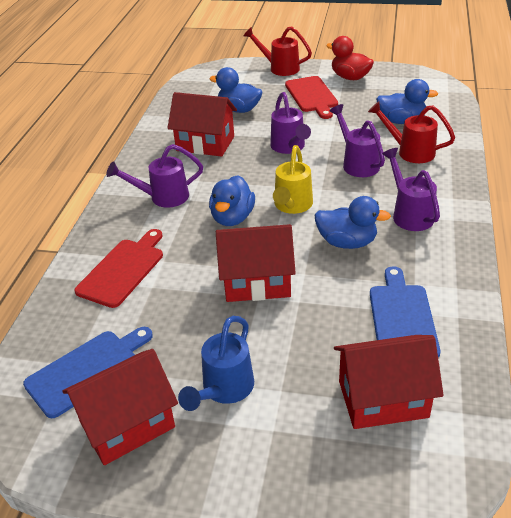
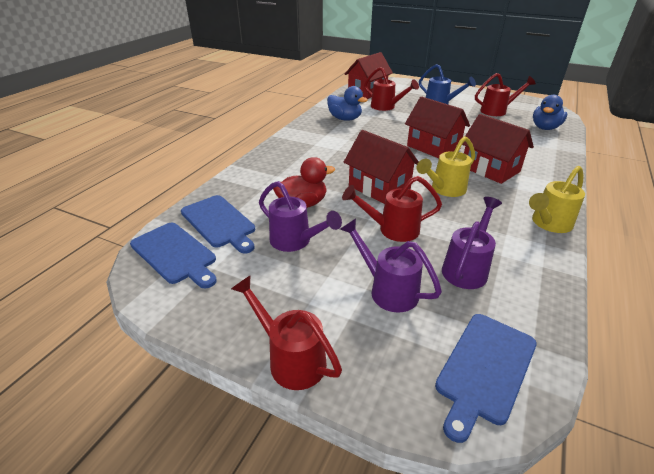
blue cutting board: [23,327,153,418] [370,266,440,358] = 2 -> [130,222,217,288] [181,195,255,254] [435,314,537,443] = 3
blue duck: [209,175,255,226] [210,67,262,113] [315,196,391,249] [376,79,438,124] = 4 -> [327,86,368,121] [533,95,567,130] = 2
purple watering can: [106,144,203,208] [270,92,311,154] [329,104,385,177] [382,148,440,231] = 4 -> [259,181,342,252] [340,218,442,312] [442,197,502,289] = 3
red cutting board: [74,229,163,308] [285,76,338,119] = 2 -> none = 0
red watering can: [243,26,312,76] [368,101,455,163] = 2 -> [231,276,342,390] [342,176,442,242] [364,67,419,111] [475,73,536,116] = 4
yellow watering can: [273,145,313,214] = 1 -> [417,136,475,197] [529,166,585,233] = 2

